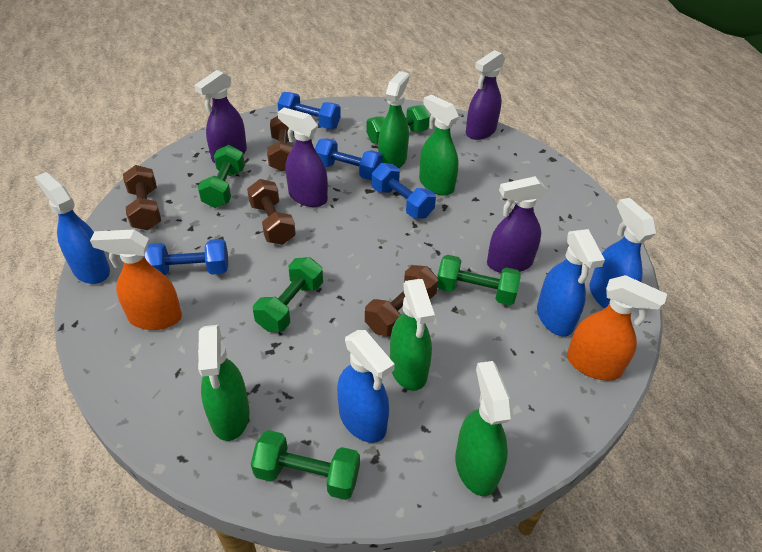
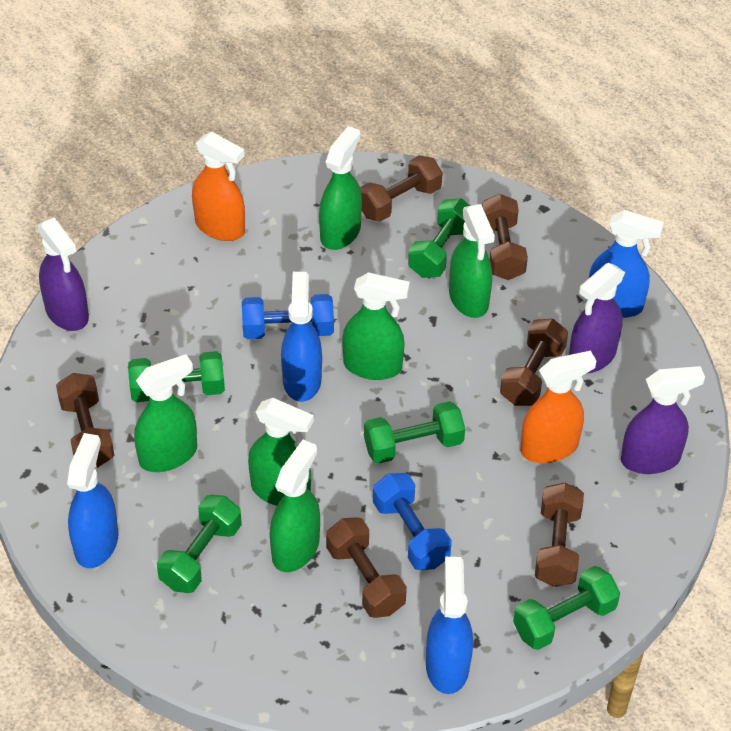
blue dumbbell: [144,239,228,275] [277,92,341,129] [315,138,383,180] [371,163,436,219] = 4 -> [242,294,334,339] [373,473,452,570] = 2
brown dumbbell: [123,165,161,230] [247,179,296,245] [267,116,295,172] [365,265,438,336] = 4 -> [56,373,114,468] [326,517,407,618] [360,155,443,222] [482,194,528,280] [500,319,568,406] [535,483,584,587] = 6
green spray bottle: [198,325,250,441] [378,71,409,168] [390,279,435,391] [419,94,459,196] [455,361,512,496] = 5 -> [134,354,197,472] [248,398,314,506] [270,440,320,572] [319,126,362,250] [343,272,410,380] [449,204,495,318] = 6
purple spray bottle: [194,70,247,163] [278,107,328,207] [466,50,505,140] [487,176,548,273] = 4 -> [38,218,89,331] [569,263,625,374] [621,366,705,474] = 3

